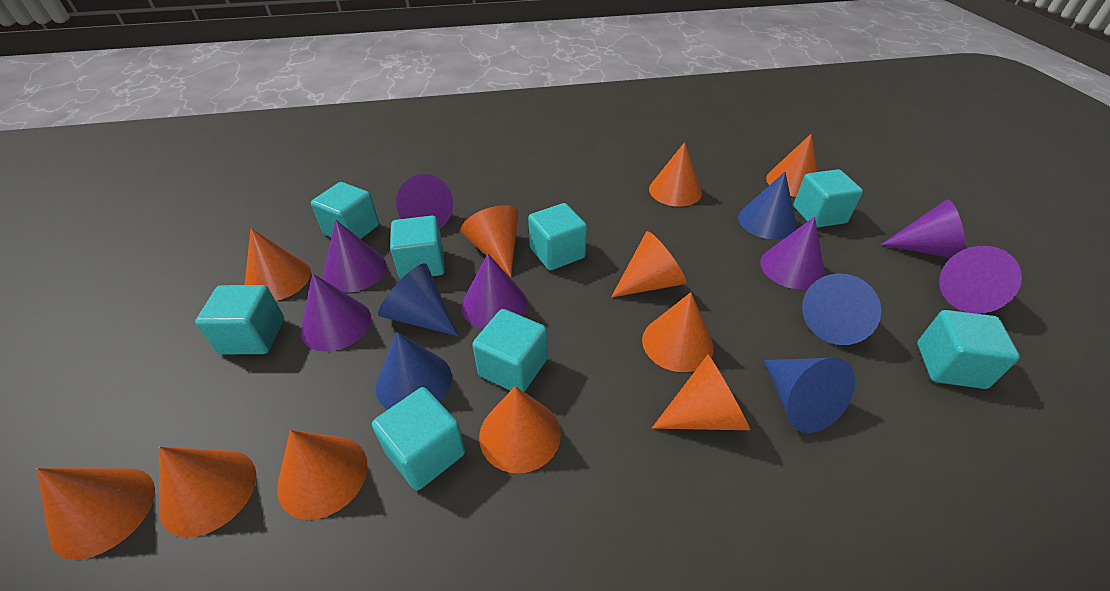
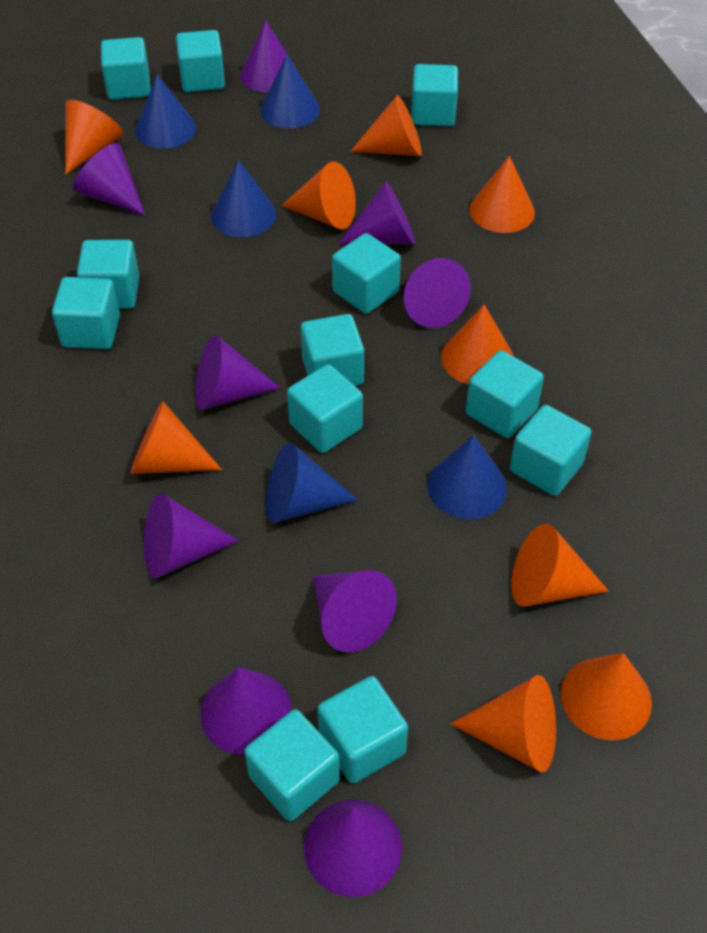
orange cone: [37,468,155,560] [159,447,256,537] [245,228,311,301] [277,430,368,520] [461,205,518,277] [479,386,561,473] [611,231,686,298] [642,292,714,372] [649,142,702,207] [652,355,750,430] [766,134,818,197] = 11 -> [65,100,123,175] [131,401,222,474] [281,161,356,229] [350,95,422,156] [441,305,513,385] [450,675,556,772] [470,156,535,233] [511,523,609,606] [561,653,652,740] = 9
purple cone: [301,274,372,352] [323,220,387,292] [396,174,453,229] [461,254,527,329] [760,217,825,290] [881,199,965,258] [939,246,1022,314] = 7 -> [73,143,145,215] [144,493,239,578] [195,335,281,410] [201,668,292,755] [240,20,298,92] [304,800,402,897] [313,570,397,652] [339,182,415,244] [404,258,471,328] = 9
turquoise cube: [195,285,284,354] [311,182,379,239] [372,387,465,490] [390,216,445,279] [472,309,547,392] [528,203,587,270] [793,169,863,228] [917,310,1020,389] = 8 -> [52,277,120,349] [77,240,139,309] [101,37,150,100] [176,30,225,92] [244,709,340,821] [287,364,363,453] [301,314,364,386] [317,676,408,784] [332,233,401,314] [411,64,458,126] [466,350,544,438] [510,405,592,496] = 12

